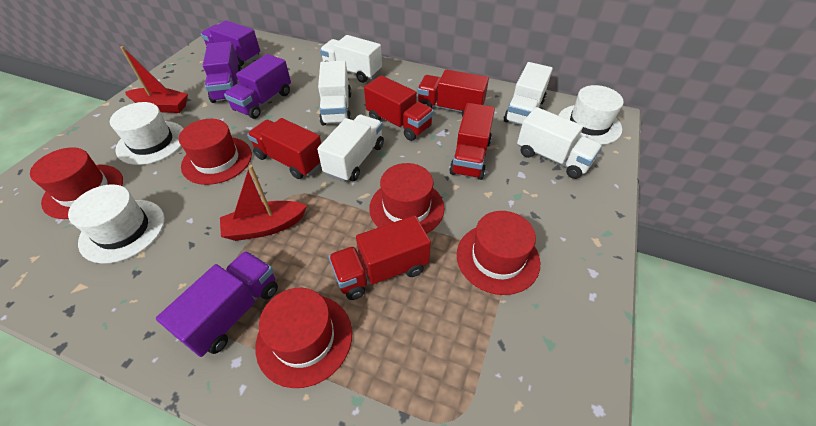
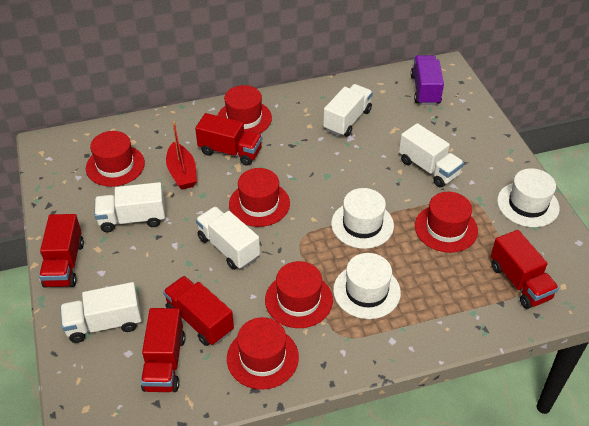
purple truck: [156,251,278,357] [201,20,260,66] [203,41,242,103] [224,54,291,119] = 4 -> [411,55,444,105] = 1
red boat: [120,46,188,113] [220,165,307,241] = 2 -> [166,121,197,189] = 1
red hat: [30,147,123,219] [179,119,252,185] [256,288,352,388] [369,163,445,234] [457,211,540,295] = 5 -> [86,131,145,187] [217,85,272,134] [227,317,299,390] [229,168,290,227] [265,261,333,328] [415,192,478,253] = 6

